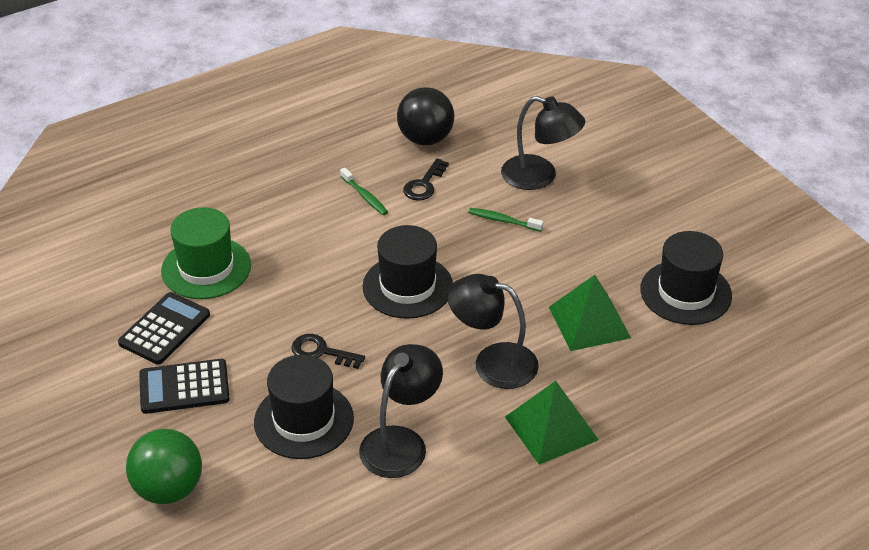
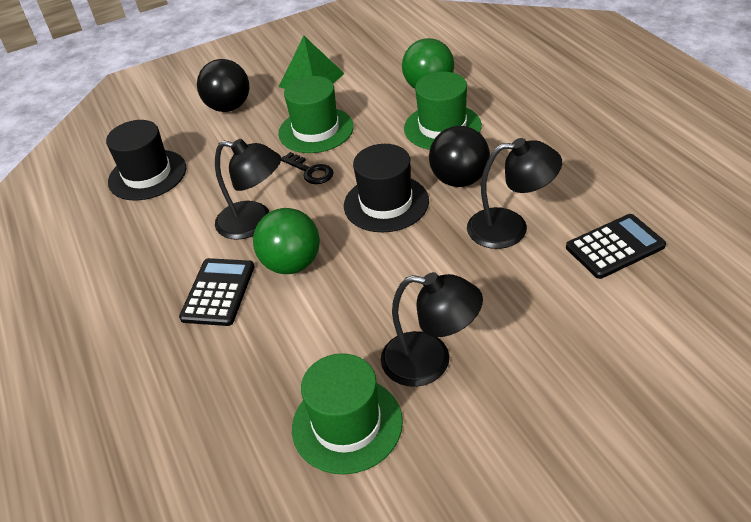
black ball: [397,87,454,145] = 1 -> [197,59,249,112] [429,126,490,187] = 2
black hat: [254,355,354,459] [363,225,453,319] [640,231,732,325] = 3 -> [106,120,186,201] [344,144,429,233] = 2
black key: [291,334,365,369] [403,158,449,200] = 2 -> [281,152,334,184] = 1
green ball: [126,429,202,504] = 1 -> [253,208,320,274] [402,38,454,89] = 2
green hat: [161,207,251,299] = 1 -> [278,76,354,153] [292,353,403,474] [404,72,482,150] = 3
green pyramid: [505,381,599,465] [549,275,631,351] = 2 -> [279,36,345,89] = 1
green toothbrush: [340,168,388,215] [468,208,543,232] = 2 -> none = 0

